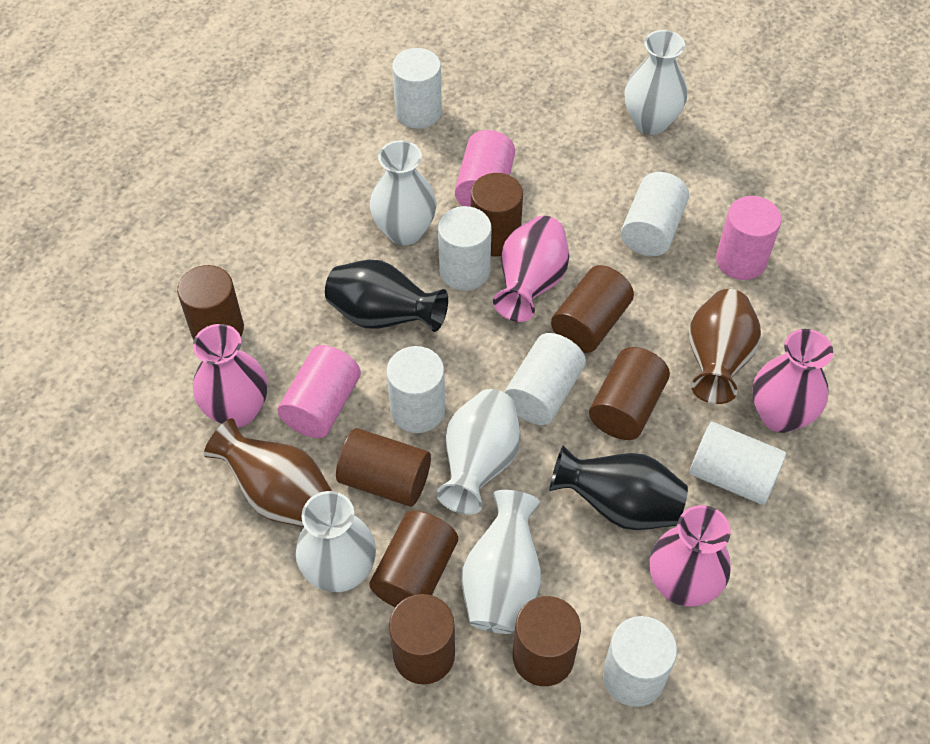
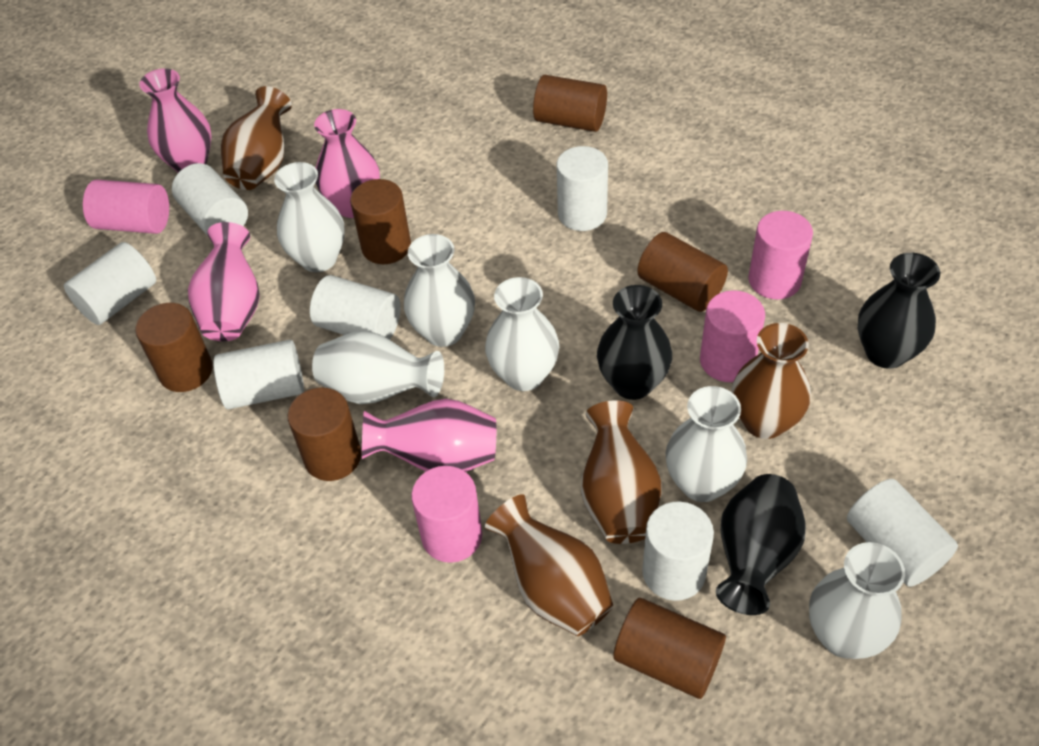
black vase: [325,260,448,332] [549,446,688,530] = 2 -> [597,285,672,400] [716,474,806,615] [858,253,940,369] = 3
brown cylinder: [177,265,244,340] [336,428,431,507] [369,510,458,607] [389,594,455,684] [471,173,523,257] [513,596,581,686] [551,265,634,353] [589,347,670,440] = 8 -> [135,303,213,392] [288,388,361,481] [350,179,411,264] [533,75,607,132] [613,598,726,699] [637,232,728,312] = 6
brown vase: [204,418,332,527] [689,289,761,404] = 2 -> [221,86,292,190] [485,494,613,636] [581,400,661,544] [732,323,811,439] = 4
pink cylinder: [277,345,361,438] [455,130,515,207] [716,196,782,280] = 3 -> [83,180,169,234] [411,466,482,563] [700,290,765,382] [749,211,813,299] = 4
white vase: [296,491,376,592] [370,140,437,246] [436,389,521,515] [461,490,541,634] [624,30,687,135] = 5 -> [274,162,345,272] [312,331,444,404] [404,234,475,347] [485,277,559,391] [666,386,747,502] [809,542,905,659] = 6

